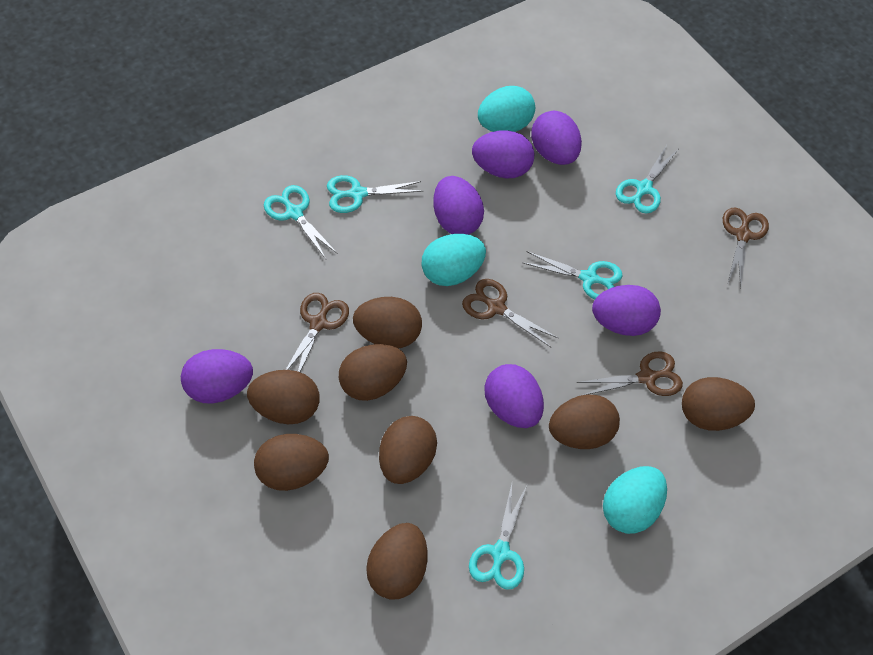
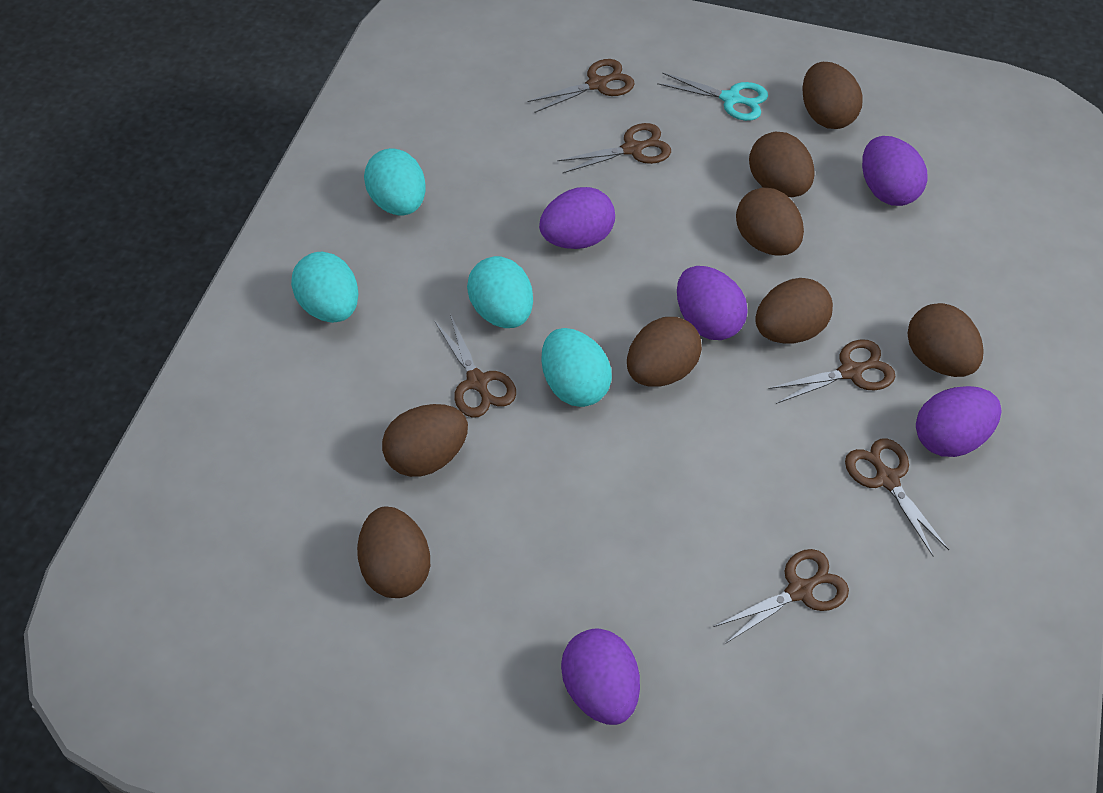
brown scissors: [286,293,349,372] [462,279,559,347] [577,351,683,396] [723,208,769,288] = 4 -> [434,314,516,418] [528,59,635,113] [557,123,671,173] [714,549,849,644] [768,339,895,404] [845,438,949,557] = 6
purple egg: [181,349,253,404] [433,176,484,235] [472,130,535,179] [484,364,544,428] [531,111,582,165] [592,285,661,336] = 6 -> [539,187,615,249] [561,628,640,725] [677,266,748,340] [862,136,928,206] [916,386,1001,457] = 5
turquoise egg: [421,234,486,286] [478,86,535,132] [603,466,667,534] = 3 -> [291,252,358,323] [364,148,426,216] [467,256,533,328] [541,328,612,407] = 4
turquoise scissors: [264,185,338,259] [327,175,423,213] [469,484,527,590] [522,251,623,300] [616,145,678,214] = 5 -> [657,72,768,121] = 1

